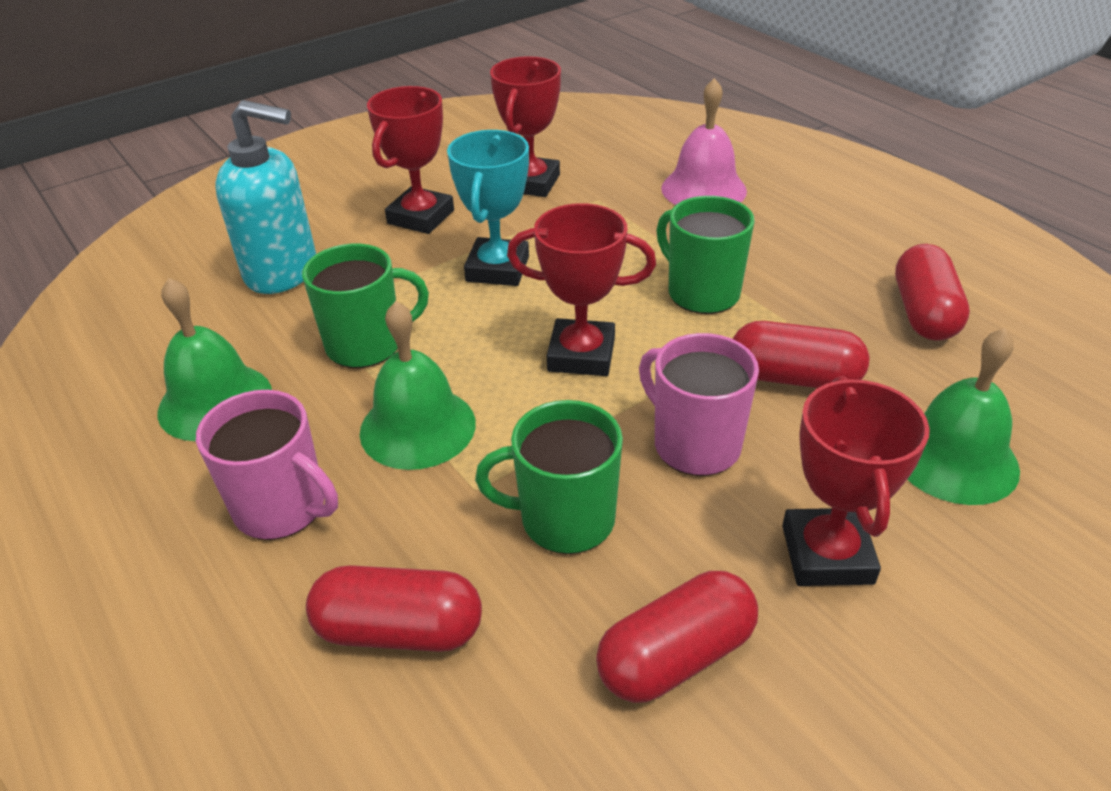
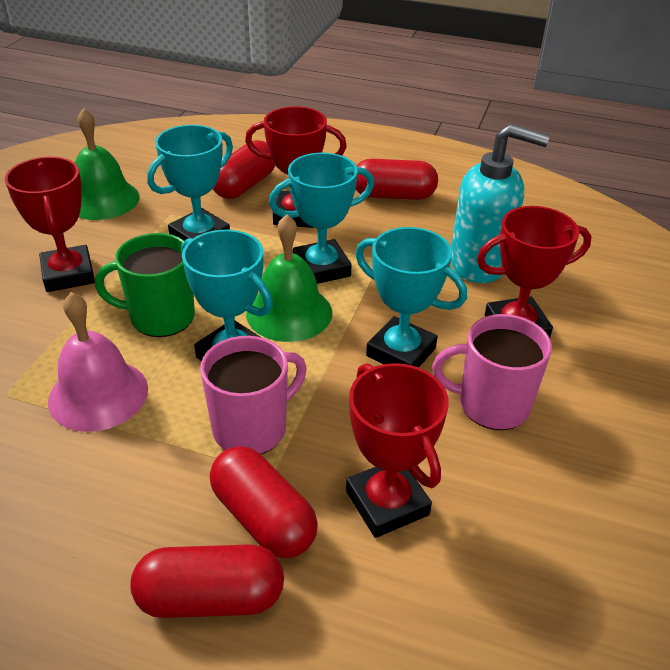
green bell: [157,278,272,441] [360,301,476,470] [907,328,1020,505] = 3 -> [75,108,140,220] [246,214,332,342] = 2
green mug: [302,244,429,368] [475,400,623,554] [657,196,755,314] = 3 -> [95,233,195,337] = 1
turquoise trophy: [447,130,529,286] = 1 -> [147,125,233,241] [181,230,273,361] [269,153,374,284] [355,227,467,368] = 4

